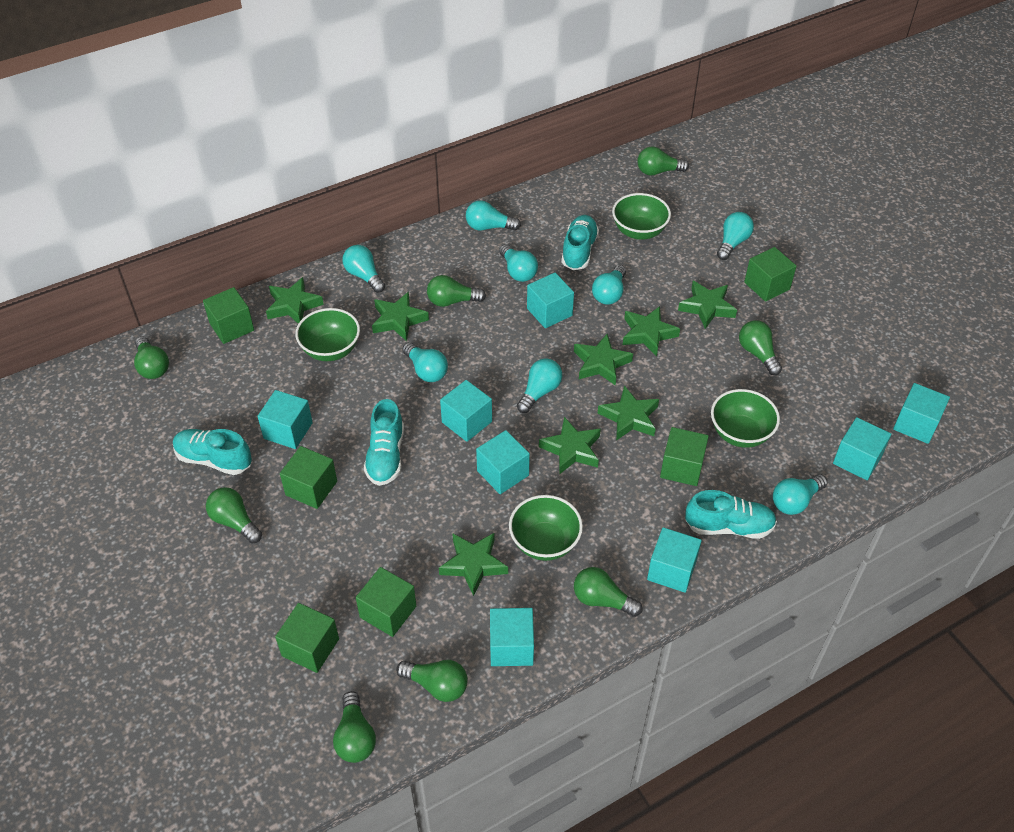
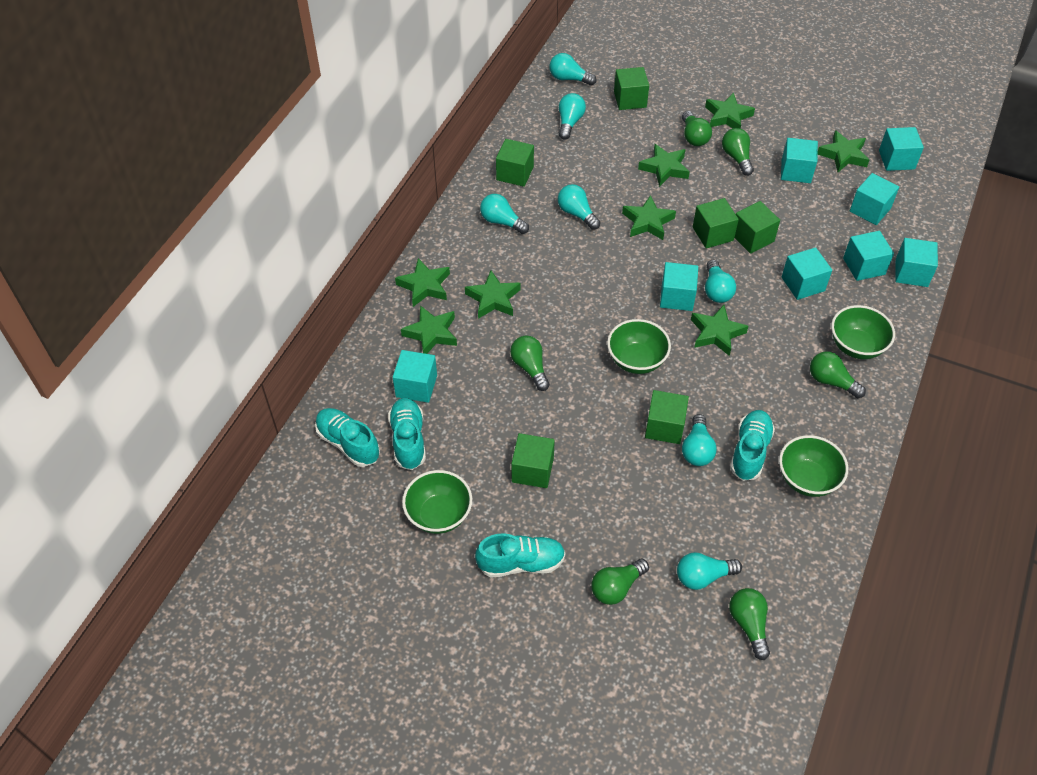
green light bulb: [134,336,169,379] [206,487,262,543] [333,691,376,763] [396,660,468,702] [427,275,486,307] [574,567,643,617] [637,146,689,176] [739,320,782,375] = 8 -> [510,335,550,391] [591,559,649,605] [682,111,712,146] [722,128,754,176] [729,588,770,660] [810,351,866,398] = 6
turquoise light bulb: [343,245,385,293] [402,342,448,382] [466,200,521,231] [499,244,538,282] [517,359,562,413] [592,265,626,305] [717,212,754,260] [773,474,827,515] = 8 -> [480,194,529,234] [550,53,596,86] [558,184,601,230] [559,93,586,140] [677,552,742,590] [682,414,717,466] [705,260,736,303] = 7

